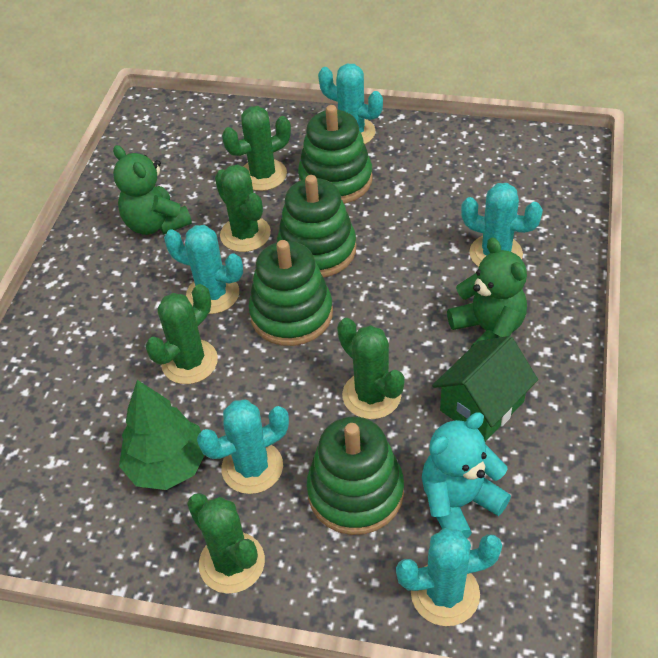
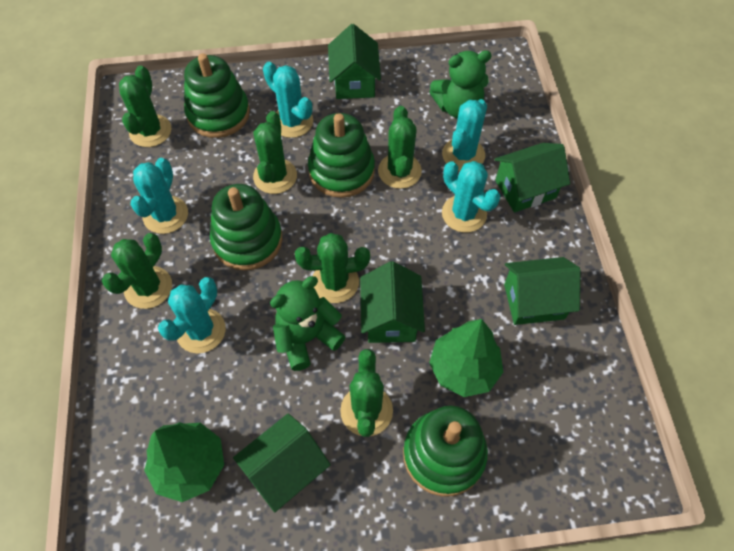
green cactus: [145,284,218,384] [187,493,265,594] [215,164,271,252] [222,106,291,191] [337,318,405,419] = 5 -> [102,233,172,309] [119,65,172,147] [253,111,297,194] [295,233,370,303] [340,349,393,437] [378,106,422,189] = 6
green house: [432,336,538,442] = 1 -> [233,413,331,512] [328,24,381,99] [360,261,425,343] [494,143,570,212] [504,257,581,325] = 5
green tree: [119,380,205,490] = 1 -> [144,422,224,502] [429,319,503,397] = 2
turquoise teddy bear: [422,412,511,538] = 1 -> none = 0

